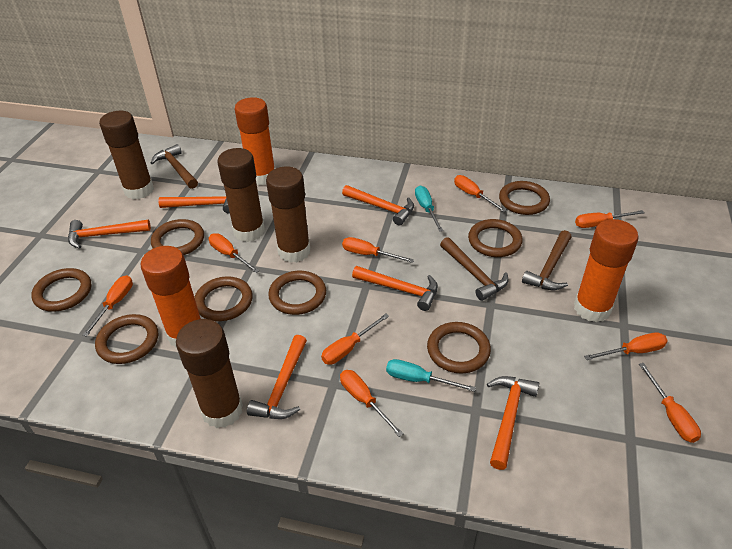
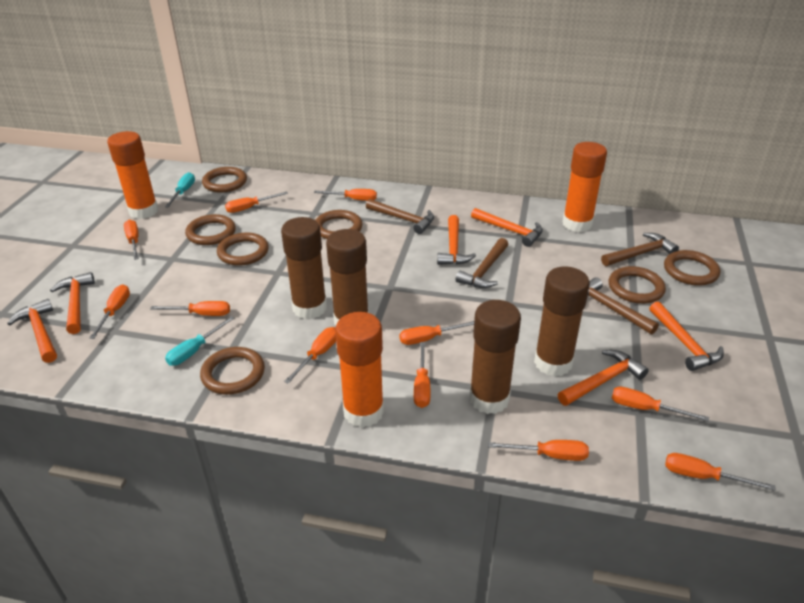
brown hammer: [151,144,198,189] [440,237,508,301] [522,230,572,290] = 3 -> [366,199,434,234] [456,238,508,288] [588,277,659,334] [601,233,679,266] = 4
brown ring: [31,268,91,312] [95,314,158,364] [151,219,204,255] [194,277,253,321] [268,271,326,315] [427,322,491,374] [468,219,523,257] [499,181,550,215] = 8 -> [185,214,236,245] [200,347,265,395] [202,167,247,193] [217,232,269,266] [316,210,362,239] [609,266,666,304] [664,250,720,286] = 7
orange screwdriver: [82,275,133,337] [209,233,259,273] [321,314,389,365] [340,370,404,437] [342,237,414,263] [454,175,507,212] [575,210,645,228] [584,332,668,360] [639,363,701,443] = 9 -> [89,285,130,339] [124,220,139,260] [150,301,230,316] [225,192,288,213] [284,327,336,384] [314,189,377,201] [400,321,474,345] [414,342,431,408] [488,440,589,461] [612,386,709,422] [665,453,776,491] = 11

